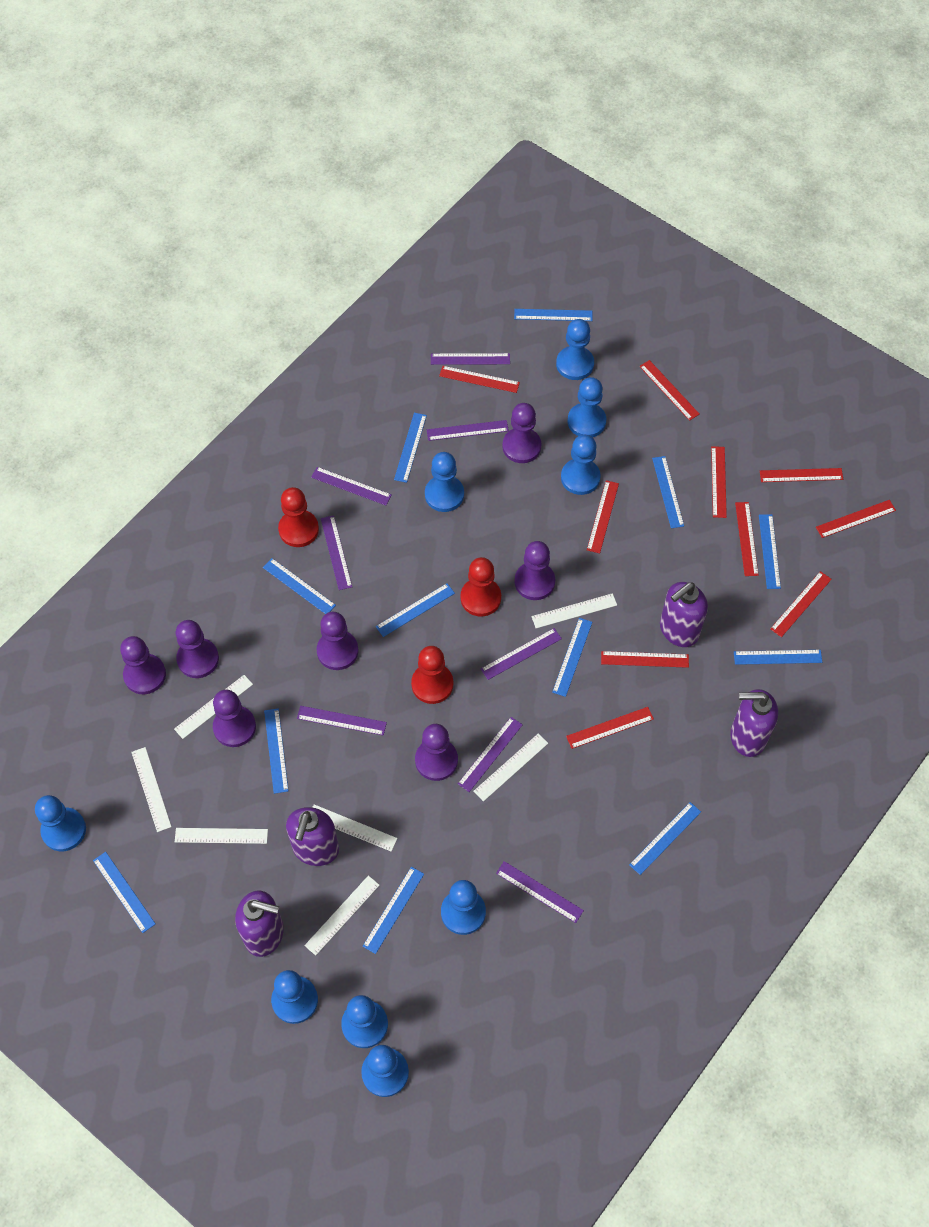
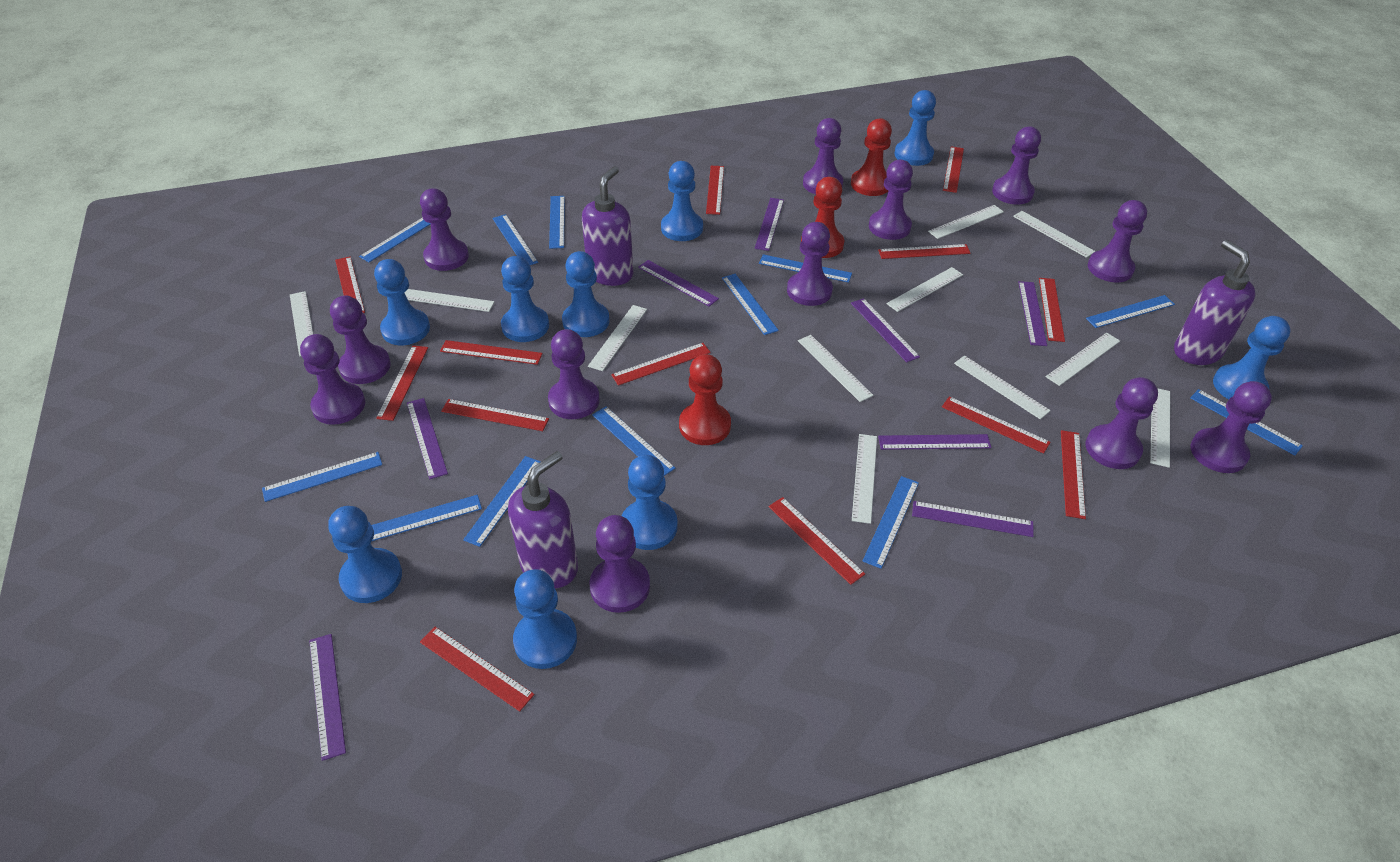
purple pawn: [120,636,166,694] [176,620,219,678] [213,690,256,747] [316,612,359,670] [415,724,458,781] [502,403,541,463] [515,541,555,600] = 7 -> [300,334,365,425] [330,296,391,384] [420,188,469,271] [548,329,600,419] [589,515,650,613] [787,222,833,306] [803,118,843,194] [869,160,913,240] [992,126,1041,205] [1086,377,1158,469] [1088,200,1147,282] [1191,381,1272,473] = 12
purple soap dispenser: [235,890,284,957] [286,807,339,866] [660,582,708,647] [730,689,778,757] = 4 -> [508,451,578,588] [582,166,633,286] [1174,240,1256,365] = 3
red ruler: [439,366,520,393] [566,707,654,749] [587,480,619,553] [601,651,689,668] [639,360,700,421] [711,446,727,518] [735,502,759,576] [760,468,843,482] [770,571,832,637] [816,500,896,538] = 10 -> [335,256,365,313] [376,346,428,421] [420,627,535,712] [440,340,543,365] [441,399,549,431] [611,343,711,386] [706,166,724,215] [769,497,865,585] [878,244,971,259] [942,396,1051,454] [943,146,964,193] [1039,278,1065,342] [1061,430,1086,519] = 13
white ruler: [131,747,172,832] [174,675,253,739] [175,828,268,844] [304,875,379,956] [312,804,398,852] [473,733,548,802] [531,593,617,628] = 7 -> [290,291,313,356] [404,289,495,312] [588,305,647,371] [798,335,873,402] [852,434,877,524] [886,267,963,312] [928,205,1004,239] [954,356,1051,419] [1013,211,1095,258] [1046,333,1120,386] [1150,388,1170,468] = 11

